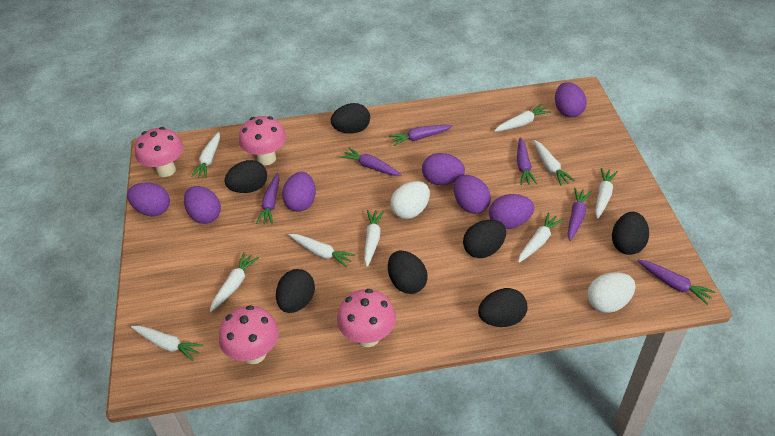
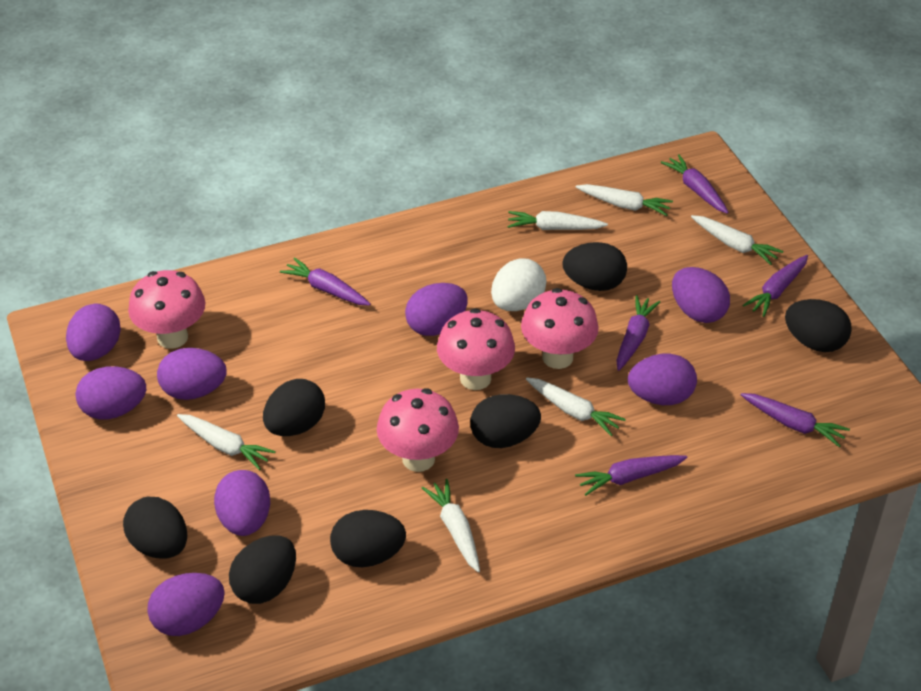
purple egg: [127,182,170,216] [184,186,221,224] [282,172,316,212] [422,153,465,185] [454,175,491,214] [489,194,534,229] [555,82,587,117] = 7 -> [66,303,121,361] [76,366,146,420] [147,573,225,636] [157,348,227,400] [214,470,270,536] [405,283,468,336] [628,354,697,405] [672,267,730,323] = 8
white carrot: [131,325,204,361] [191,132,220,178] [210,252,259,312] [289,234,355,267] [364,210,384,267] [494,104,551,132] [518,212,564,263] [534,140,575,186] [595,168,618,219] = 9 -> [177,414,276,470] [422,479,480,572] [507,211,608,230] [526,377,626,436] [576,184,673,216] [691,215,783,265] = 6
white egg: [391,181,430,219] [587,272,635,313] = 2 -> [491,258,547,311] = 1

